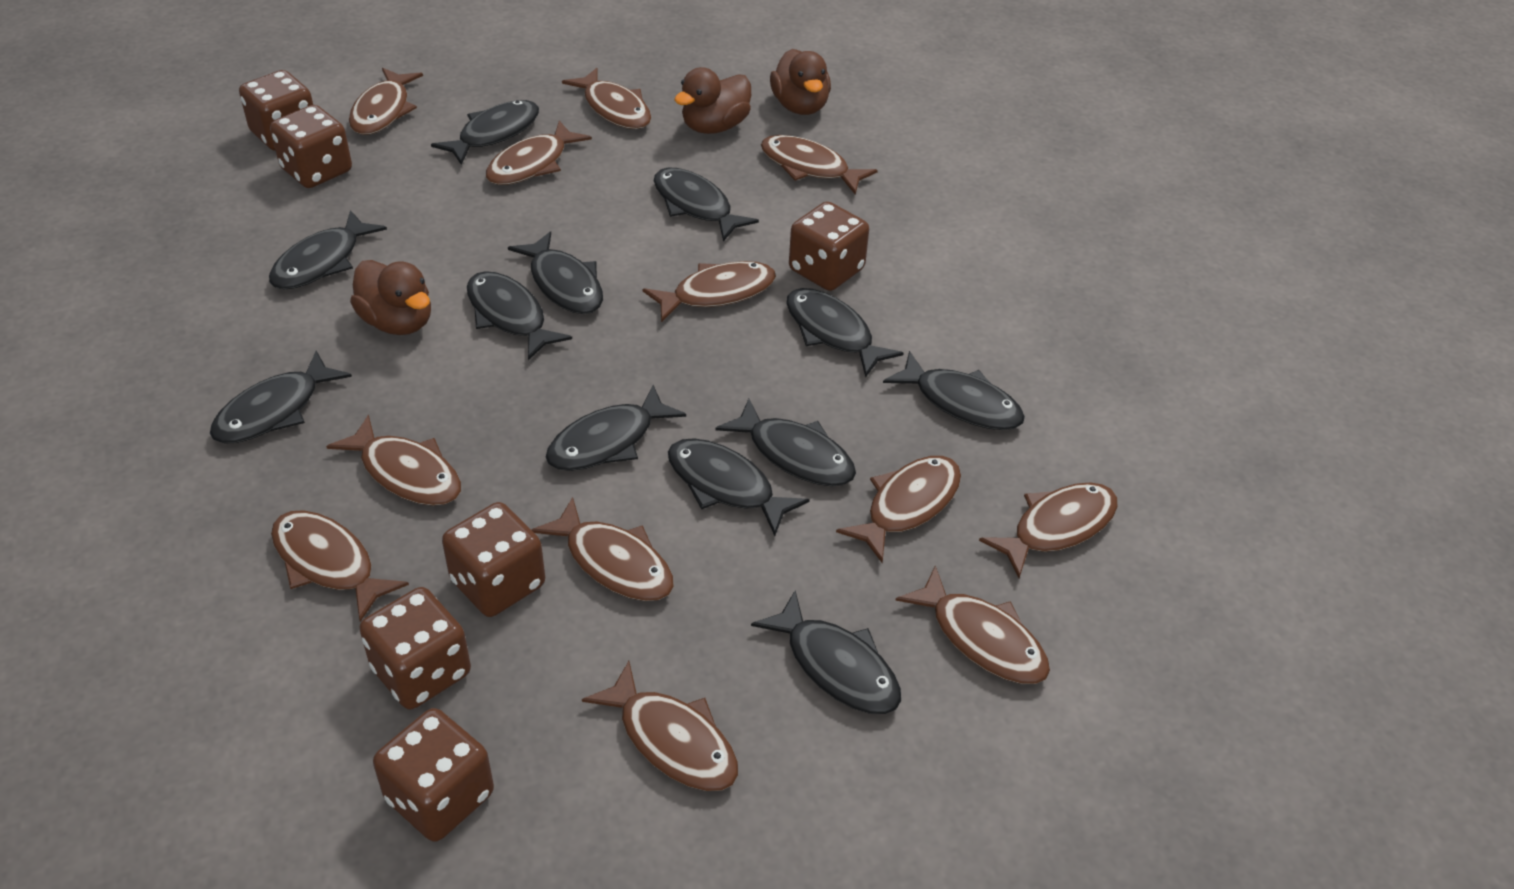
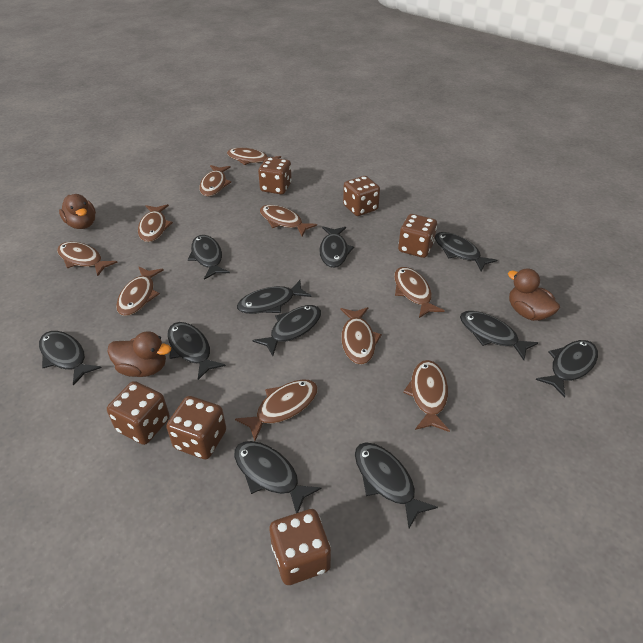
black fish: [210,351,352,444] [269,210,387,289] [431,100,539,165] [467,271,572,360] [508,231,603,314] [546,385,686,471] [654,167,759,241] [668,438,810,536] [715,399,856,486] [751,591,901,714] [786,288,904,378] [883,351,1025,430] = 12 -> [39,331,101,386] [167,322,226,380] [188,235,230,280] [234,441,321,513] [237,280,311,314] [252,305,321,356] [319,226,354,268] [355,442,438,528] [435,232,497,271] [460,311,538,360] [536,340,598,398] = 11
brown fish: [271,510,409,622] [326,415,461,506] [349,68,423,135] [486,120,592,185] [532,497,674,601] [562,68,651,129] [582,661,738,791] [643,261,776,322] [761,135,878,195] [836,456,961,563] [895,565,1050,684] [979,483,1118,578] = 12 -> [57,242,118,276] [116,267,164,316] [138,204,173,242] [199,165,231,197] [227,148,281,165] [235,379,318,441] [260,205,317,236] [340,307,382,365] [394,267,445,318] [403,360,450,432] = 10

